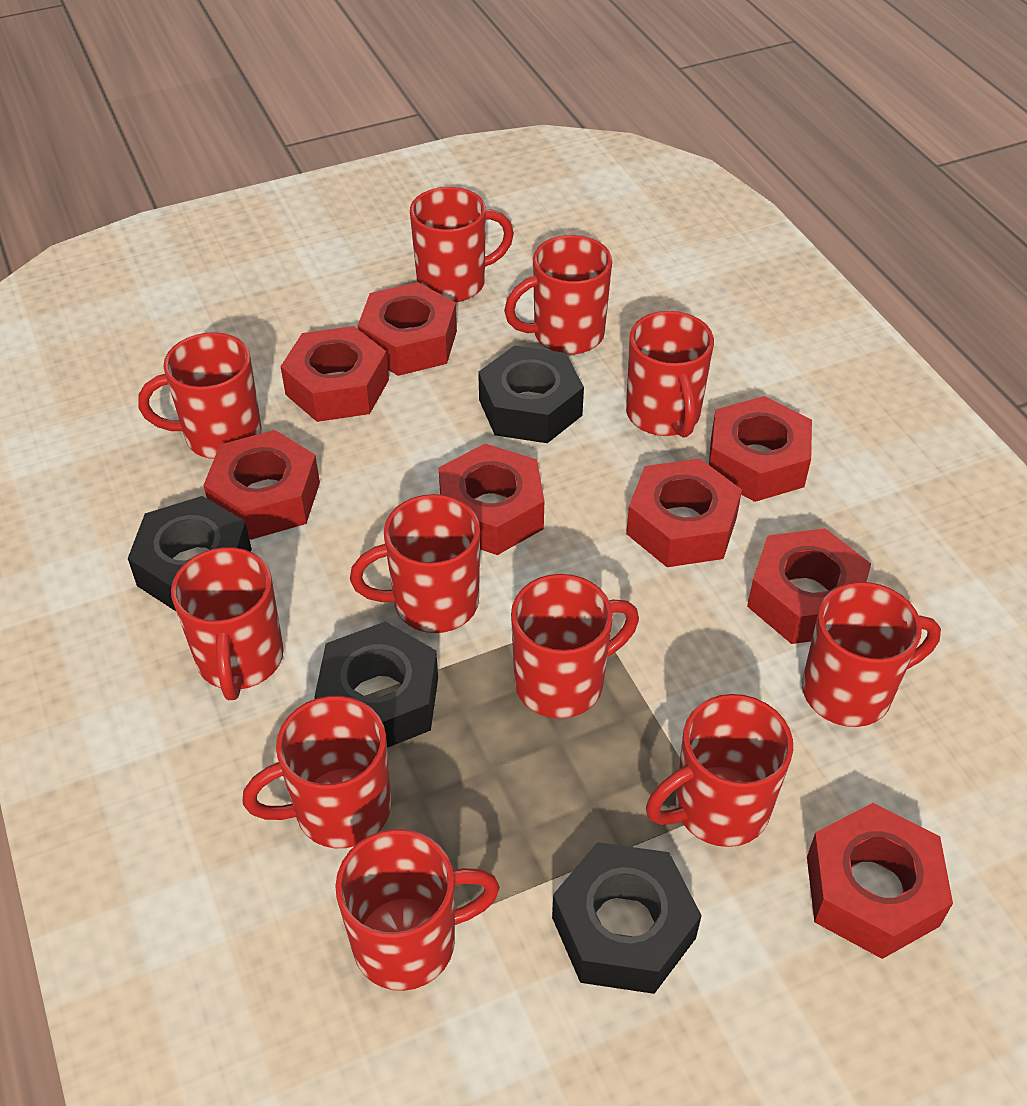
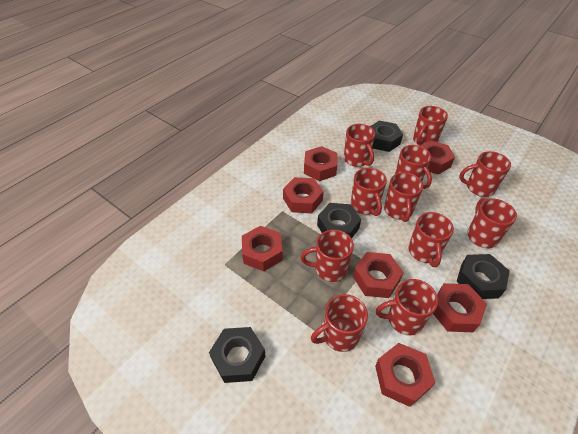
red nut: [203,430,320,540] [280,326,389,422] [358,282,457,376] [439,444,544,555] [626,458,742,567] [709,396,812,502] [747,528,871,644] [807,803,953,959] = 8 -> [242,226,283,271] [283,177,324,214] [304,146,338,181] [353,252,404,298] [375,343,435,407] [420,140,455,175] [433,283,487,332] = 7

